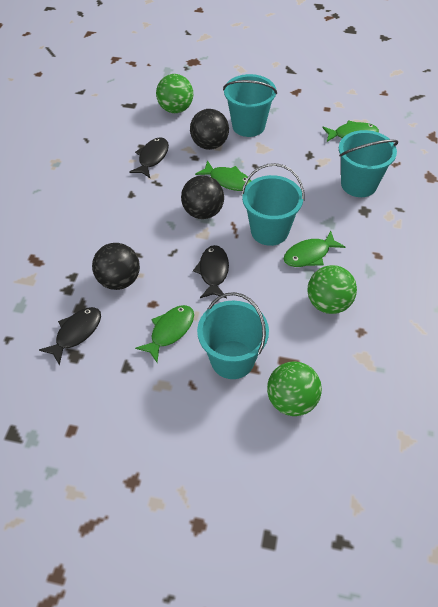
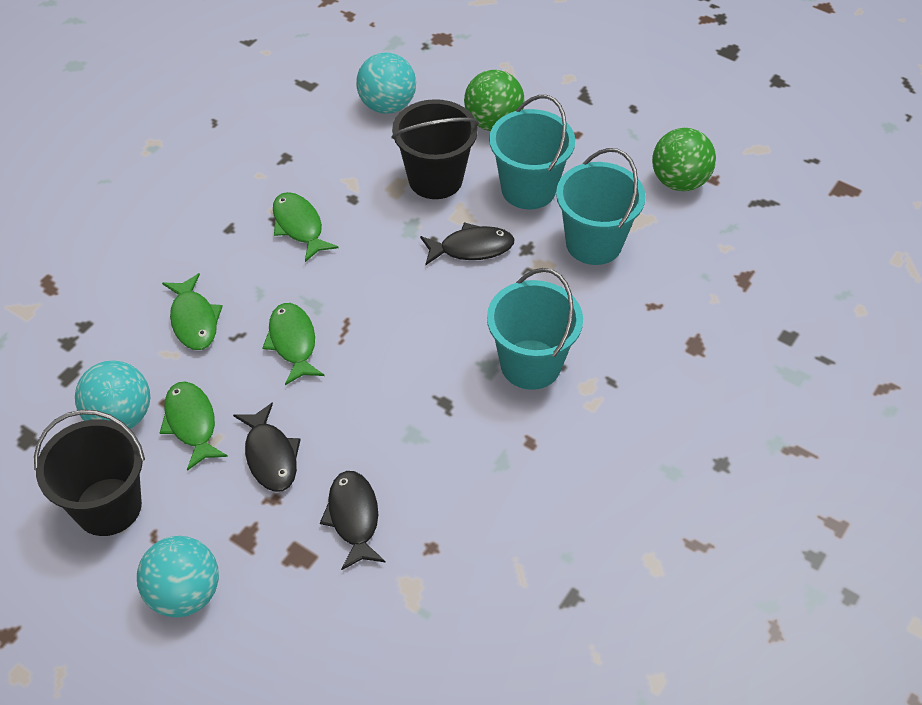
black ball: [92,243,140,290] [181,175,224,219] [190,109,229,150] = 3 -> none = 0
black bucket: none = 0 -> [34,410,145,536] [391,99,479,199] = 2
green ball: [156,74,193,113] [267,362,322,416] [308,265,357,314] = 3 -> [464,70,525,131] [652,128,716,191] = 2
turquoise ball: none = 0 -> [75,361,150,429] [137,536,219,618] [356,52,416,114] = 3
turquoise bucket: [197,292,269,379] [223,74,277,137] [241,163,305,246] [339,130,398,197] = 4 -> [487,268,583,390] [489,95,575,210] [556,148,646,265] = 3

